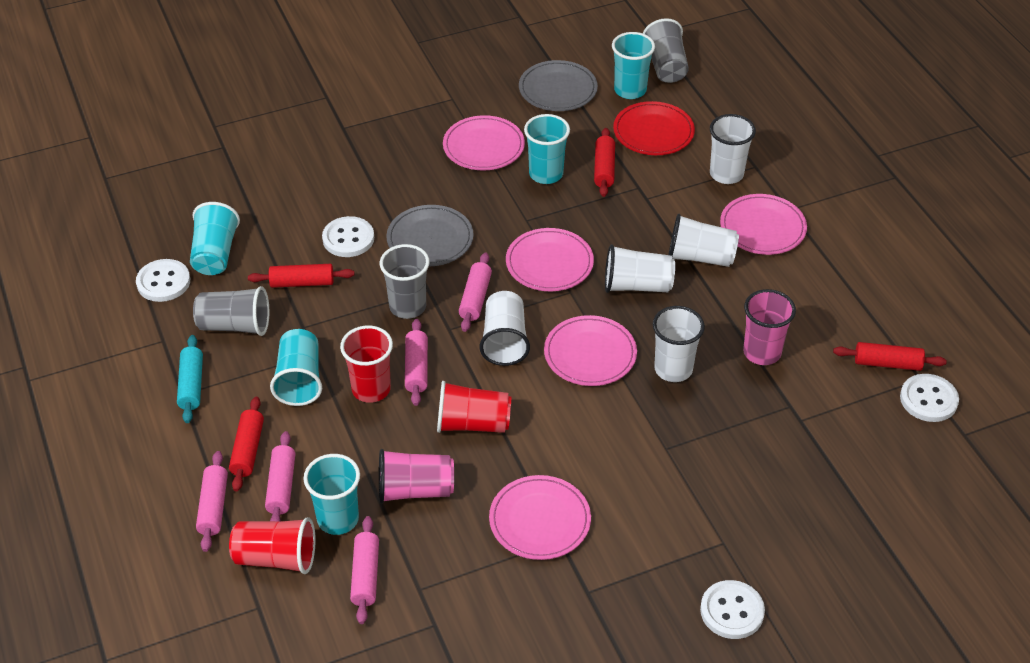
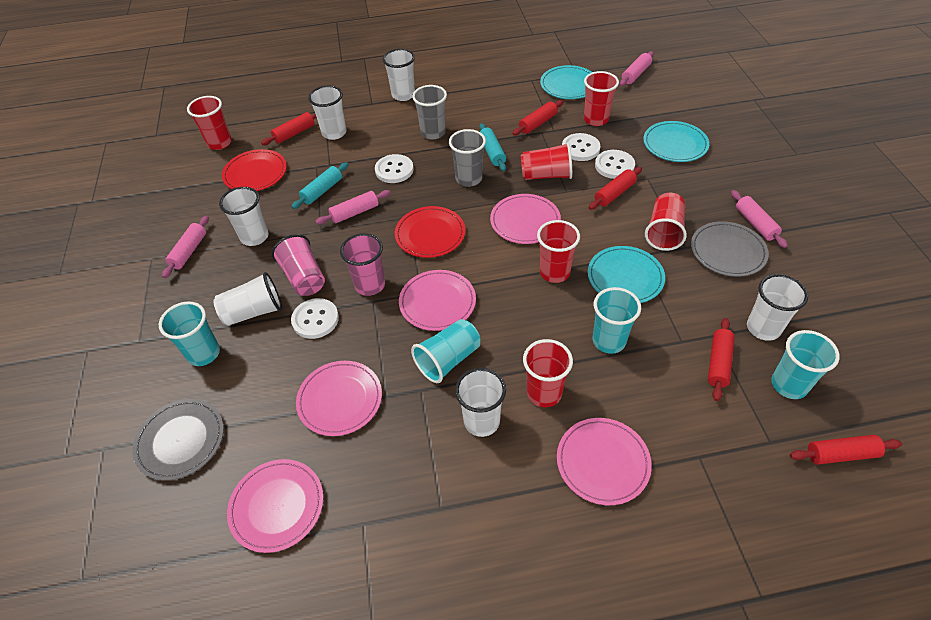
grey cup: [193,286,269,336] [380,244,430,319] [643,18,689,83] = 3 -> [412,85,447,140] [449,129,486,187] = 2
pink rolling pin: [196,451,228,552] [265,431,295,521] [350,516,379,624] [405,319,428,406] [459,253,492,332] = 5 -> [162,216,209,278] [315,190,391,224] [620,51,654,86] [731,190,788,248] = 4
red cup: [229,517,316,574] [340,326,393,403] [437,381,511,433] = 3 -> [187,96,232,150] [521,142,572,180] [523,339,573,407] [537,220,580,283] [584,71,619,126] [645,193,687,251] = 6
red plate: [613,101,695,155] = 1 -> [222,149,287,191] [395,206,465,258] = 2
red rolling pin: [229,397,264,492] [248,264,355,288] [594,128,615,197] [833,342,947,371] = 4 -> [261,112,317,145] [512,100,563,136] [589,167,642,210] [708,318,735,401] [790,435,902,465] = 5
turquoise cup: [190,202,240,275] [270,329,322,406] [303,454,360,535] [524,114,570,184] [612,32,655,99] = 5 -> [159,301,220,366] [411,319,480,383] [592,287,641,354] [771,330,840,399] = 4
turquoise plate: none = 0 -> [540,65,592,99] [588,246,665,303] [643,121,709,162] = 3
turquoise rolling pin: [177,335,203,423] = 1 -> [291,162,349,209] [479,123,506,171] = 2
white cup: [479,291,530,366] [605,244,675,293] [653,306,705,382] [668,214,739,267] [710,114,756,184] = 5 -> [213,272,282,326] [219,187,269,246] [308,85,346,140] [383,49,415,101] [455,368,506,437] [747,274,808,341] = 6

